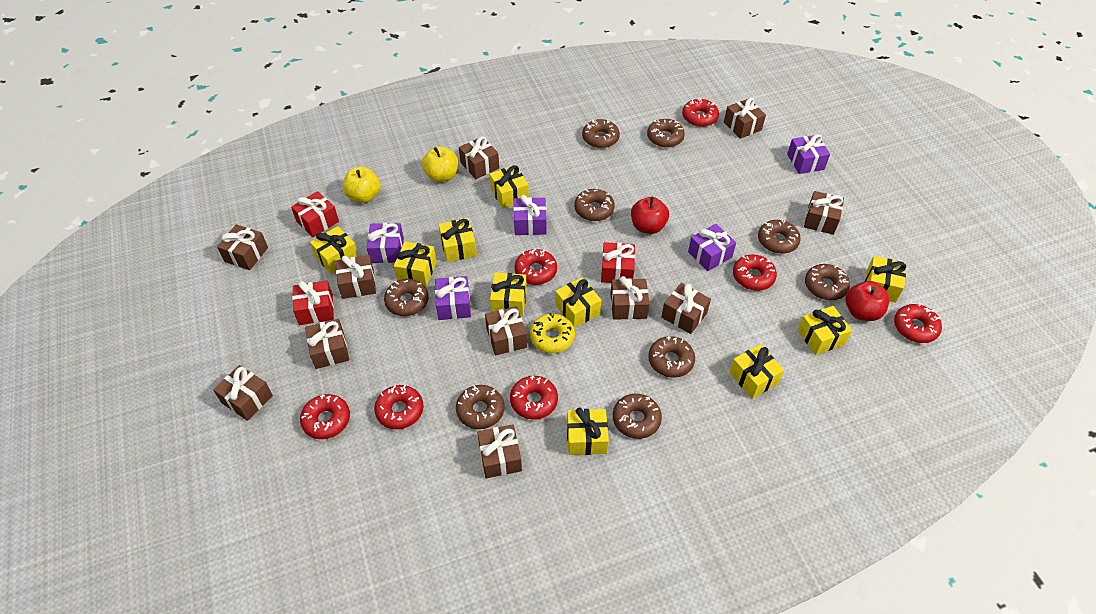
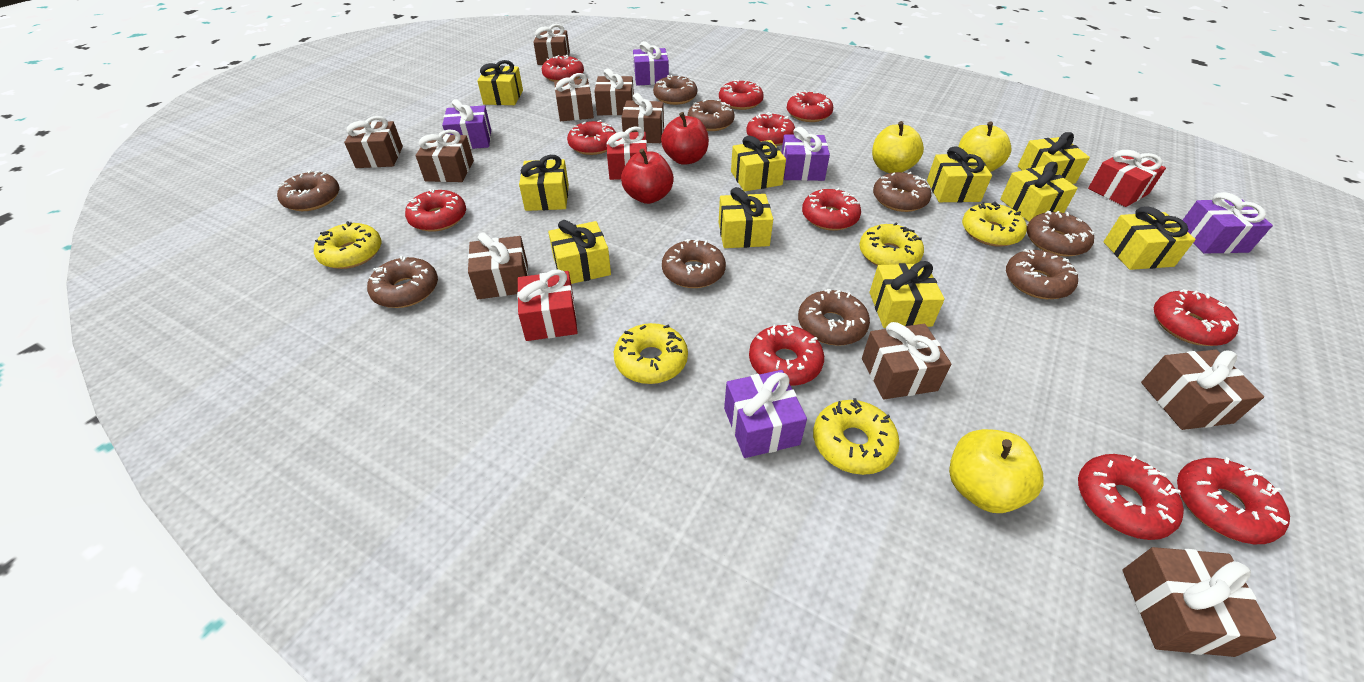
brown gift: [213,365,273,421] [217,224,268,270] [305,319,349,369] [336,255,376,299] [459,136,499,179] [477,424,522,478] [485,306,527,356] [610,276,650,320] [662,283,711,334] [724,98,766,139] [804,191,844,235] = 11 -> [344,116,403,168] [415,129,474,182] [468,232,529,299] [533,24,570,65] [554,73,594,121] [594,68,634,116] [621,93,664,143] [862,322,951,399] [1122,547,1276,657] [1141,350,1264,430] = 10
red donut: [300,394,350,439] [374,385,423,429] [510,376,558,420] [515,248,557,285] [682,98,719,127] [733,254,777,291] [894,304,942,343] = 7 -> [405,189,466,232] [542,55,584,82] [567,120,616,155] [719,79,764,110] [746,112,795,146] [749,323,824,386] [787,90,833,122] [802,188,861,231] [1078,454,1184,540] [1154,289,1240,346] [1177,457,1290,544] = 11
yellow apple: [343,167,381,203] [422,147,458,182] = 2 -> [872,121,924,173] [949,429,1044,513] [958,122,1011,172] = 3
yellow donut: [530,313,575,353] = 1 -> [314,221,381,269] [614,323,688,384] [813,398,900,475] [859,223,924,266] [962,201,1027,247] = 5

